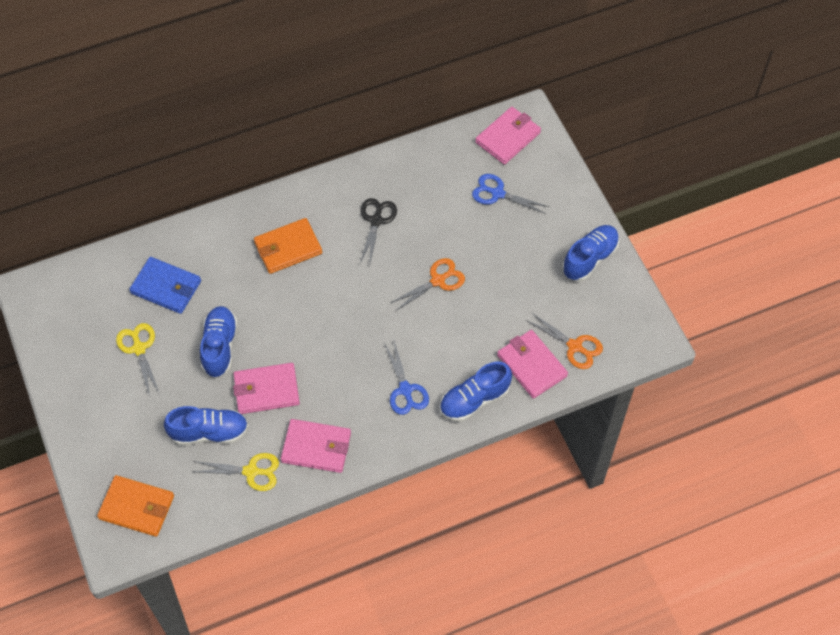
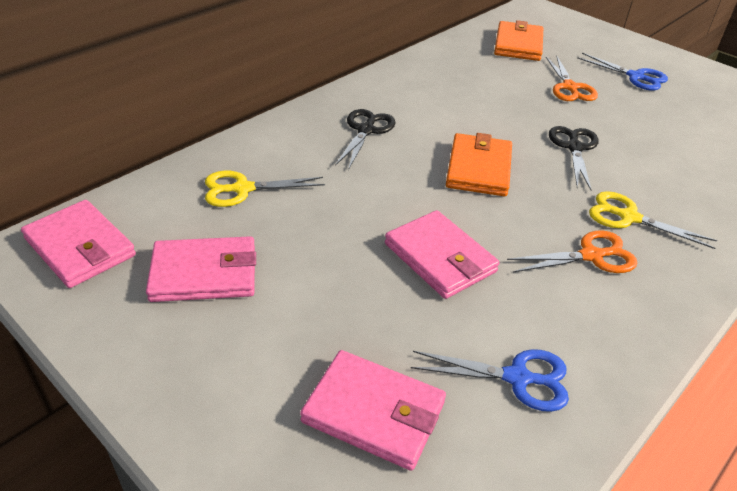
black scissors: [360,198,397,264] = 1 -> [335,109,396,170] [549,126,598,191] = 2
blue shoe: [164,406,248,445] [200,306,238,377] [440,362,512,422] [563,225,619,281] = 4 -> none = 0
blue wallet: [129,257,201,314] = 1 -> none = 0

